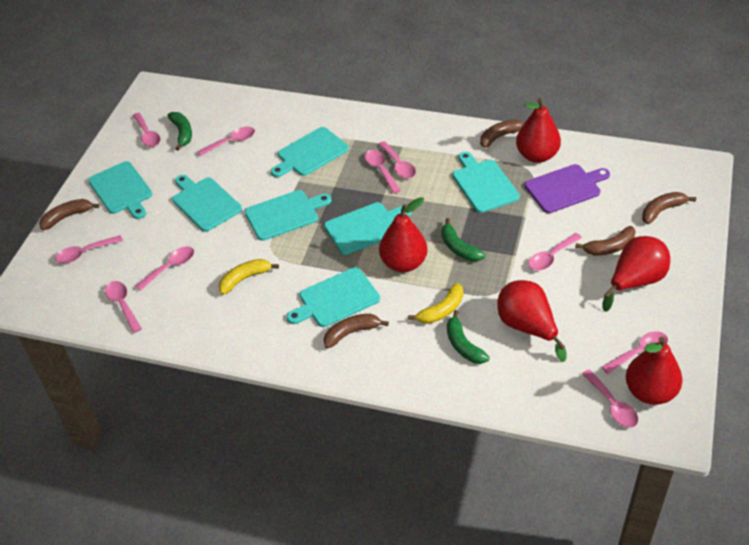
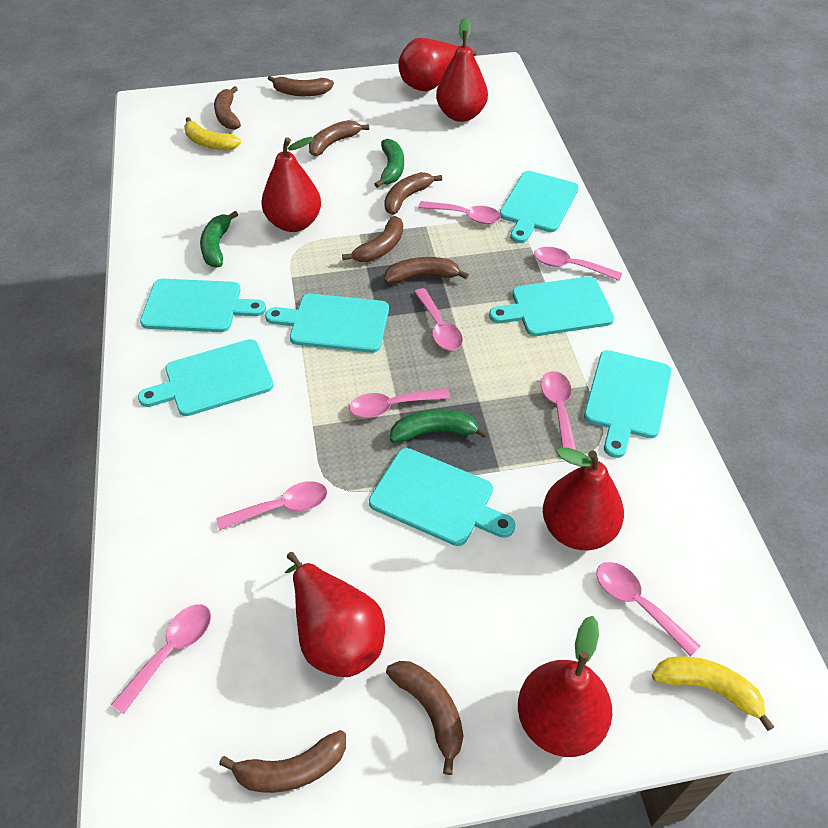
brown banana: [39,199,99,230] [323,314,389,348] [480,120,524,148] [575,226,636,255] [642,192,696,224] = 5 -> [214,86,241,130] [219,730,346,793] [268,76,334,96] [309,120,369,156] [342,216,403,262] [384,172,442,215] [384,257,469,284] [386,661,463,775] = 8
pink spoon: [55,235,123,263] [105,281,142,333] [133,113,161,147] [135,246,194,291] [197,127,255,156] [365,150,401,193] [378,141,416,179] [528,233,582,271] [582,369,638,428] [602,331,668,374] = 10 -> [111,604,211,714] [216,481,327,531] [349,388,450,418] [414,288,463,351] [418,201,501,224] [534,247,622,281] [541,371,576,450] [596,562,700,657] = 8
purple cutting board: [525,164,610,213] = 1 -> none = 0
red pear: [379,197,427,272] [497,280,567,362] [516,98,561,163] [602,236,670,312] [626,337,683,405] = 5 -> [261,137,321,232] [285,552,385,677] [398,38,477,91] [436,18,488,122] [518,616,612,757] [543,448,624,550] = 6

